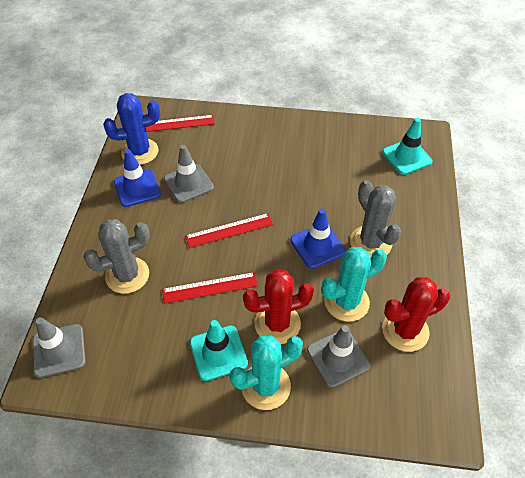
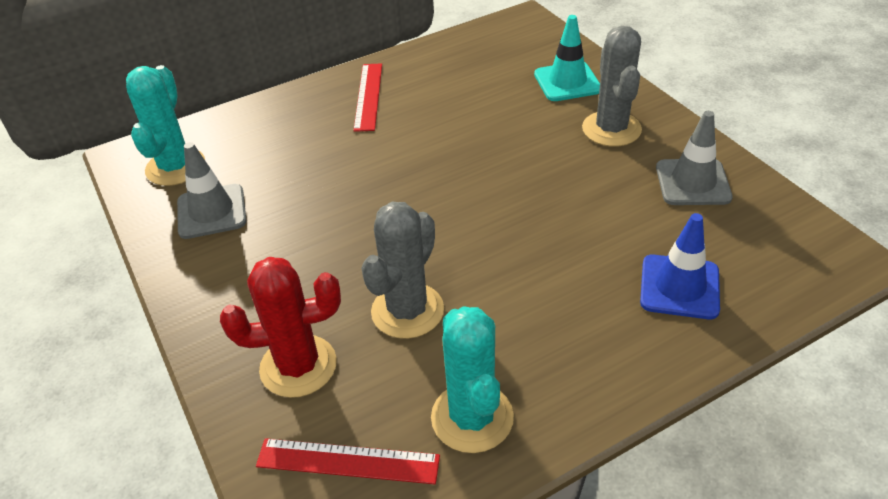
blue cactus: [103,93,160,165] = 1 -> none = 0
blue traffic cone: [114,149,161,207] [290,208,346,269] = 2 -> [640,213,720,319] = 1
grey traffic cone: [33,317,86,378] [164,145,214,203] [307,325,370,388] = 3 -> [177,142,246,239] [656,111,733,205] = 2
red cactus: [243,269,314,344] [382,277,450,352] = 2 -> [220,257,341,398] = 1
red ruler: [146,115,215,132] [162,272,258,304] [185,213,273,248] = 3 -> [256,438,440,484] [353,63,382,132] = 2
turquoise traffic cone: [190,320,248,381] [382,118,433,175] = 2 -> [534,15,600,101] = 1

